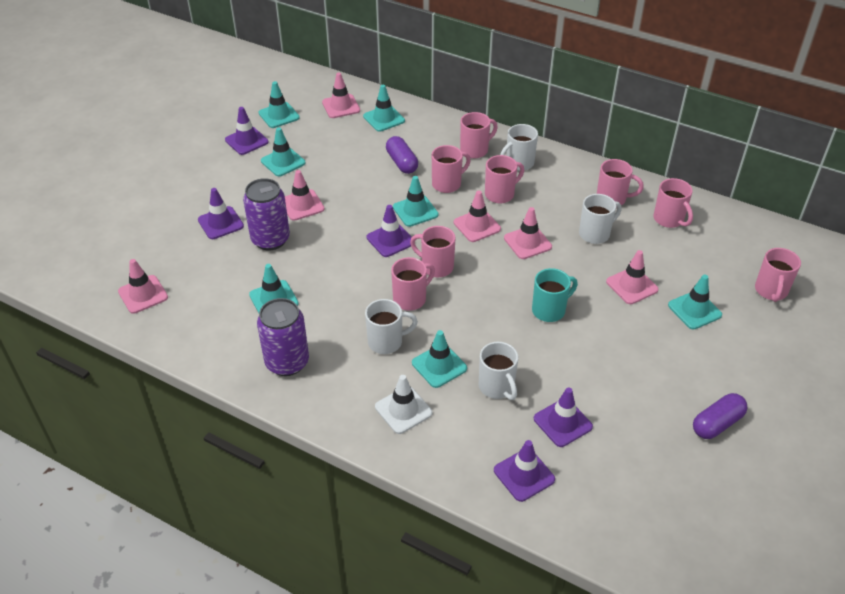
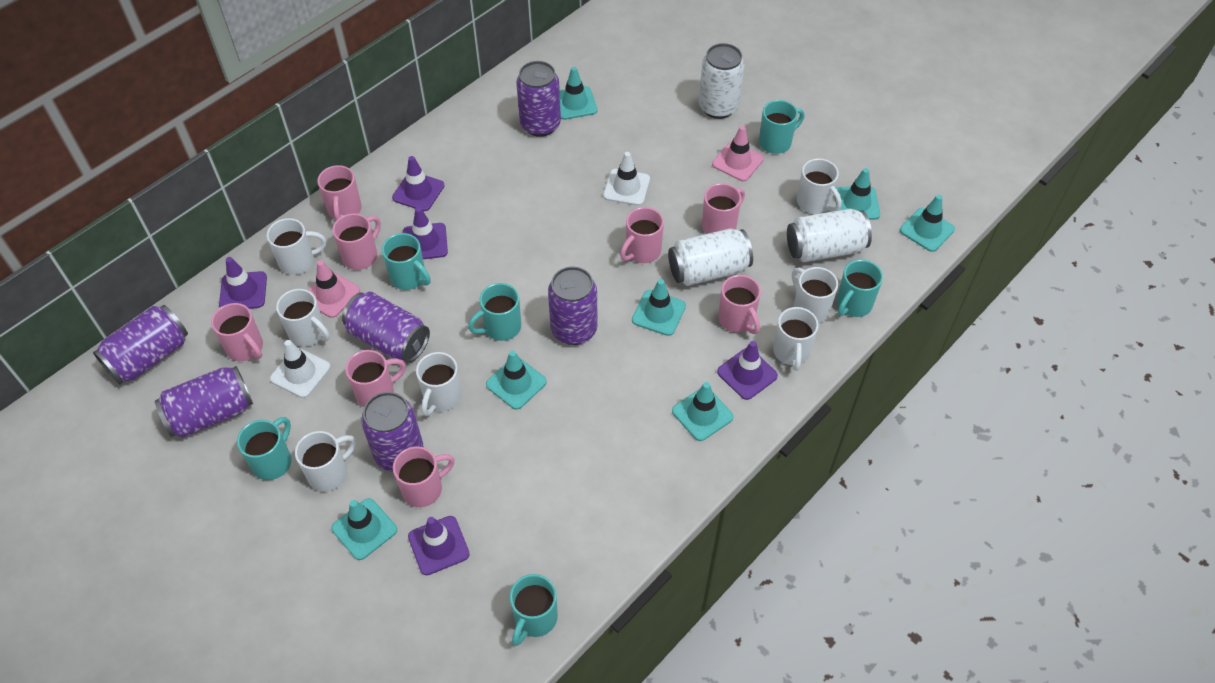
pink traffic cone: [118,259,168,314] [285,170,325,221] [322,73,360,118] [454,191,501,242] [504,207,552,259] [606,250,658,304] = 6 -> [308,260,360,318] [712,126,764,181] = 2
purple can: [243,178,290,251] [257,298,309,376] = 2 -> [93,305,188,385] [155,366,253,438] [342,292,430,363] [361,392,423,472] [516,61,561,137] [548,266,598,345] = 6
purple capsule: [386,136,418,174] [693,393,748,439] = 2 -> none = 0
turquoise mug: [532,268,578,322] = 1 -> [237,417,292,480] [382,233,431,290] [468,283,521,341] [510,574,558,646] [759,100,804,154] [837,260,883,317] = 6
white can: none = 0 -> [668,228,753,286] [699,43,744,119] [787,209,872,262] = 3
white mug: [365,299,418,354] [479,342,518,400] [500,124,538,171] [579,194,622,244] = 4 -> [267,218,326,275] [276,289,330,347] [295,431,356,492] [416,352,462,416] [773,307,818,371] [792,267,838,324] [797,158,842,214] = 7
white traffic cone: [375,375,432,434] = 1 -> [270,340,331,398] [603,152,650,206] = 2

